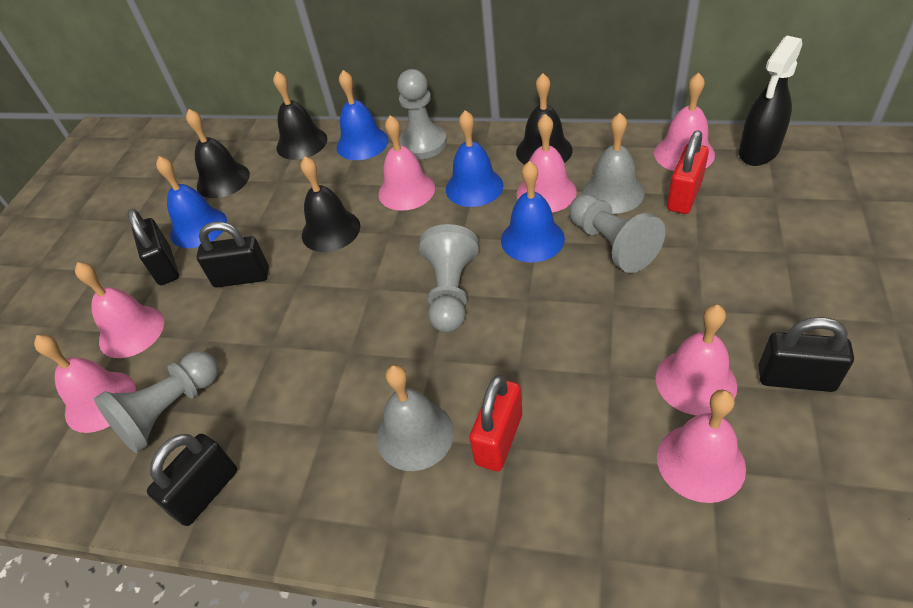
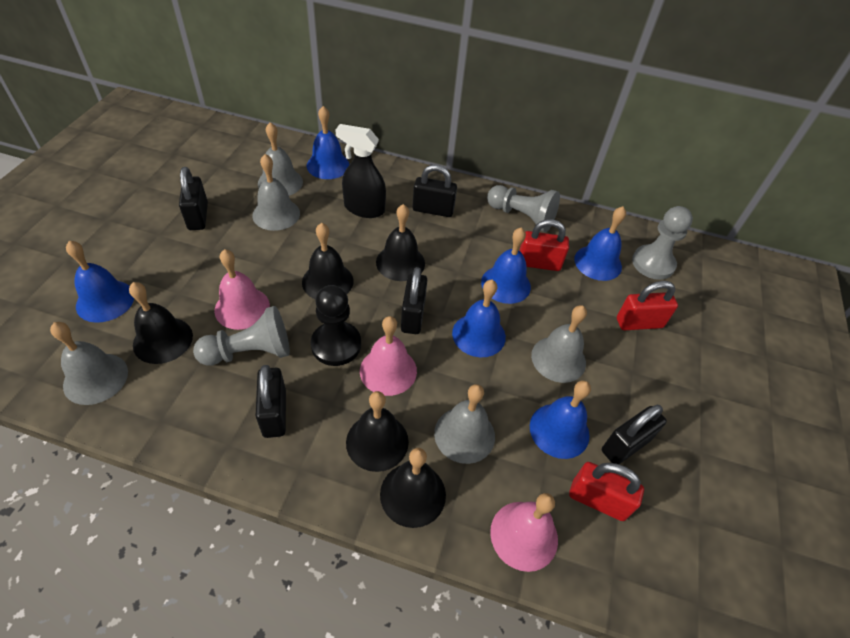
black bell: [186,109,250,198] [273,71,327,160] [300,156,360,252] [516,73,573,165] = 4 -> [129,282,193,364] [302,223,354,299] [346,391,409,472] [376,204,425,281] [380,448,446,528] = 5
black padlock: [127,209,179,285] [147,434,237,526] [196,222,269,287] [758,317,854,392] = 4 -> [179,167,208,230] [256,365,286,438] [401,267,427,334] [412,165,457,217] [602,405,667,464] = 5
black pawn: none = 0 -> [311,285,361,366] = 1
blue bell: [156,156,227,248] [337,70,389,160] [446,110,503,207] [501,161,565,262] = 4 -> [66,241,134,323] [307,106,350,179] [452,280,506,357] [481,227,531,304] [530,380,591,459] [574,206,626,281] = 6
grey bell: [377,365,454,471] [582,113,645,214] = 2 -> [50,322,128,405] [252,154,300,231] [258,122,303,196] [434,384,495,464] [531,305,587,383] = 5
grey pawn: [94,351,219,453] [397,69,447,159] [419,224,479,332] [569,194,665,273] = 4 -> [193,306,290,366] [487,185,560,232] [632,206,693,280] = 3
pink bell: [34,335,136,433] [75,262,164,358] [378,115,435,211] [517,114,577,212] [654,72,715,171] [656,304,737,415] [657,389,746,503] = 7 -> [214,249,270,330] [360,316,417,396] [490,493,558,572] = 3
red padlock: [469,375,522,471] [667,130,709,214] = 2 -> [519,219,569,271] [569,462,644,521] [617,281,678,330] = 3

